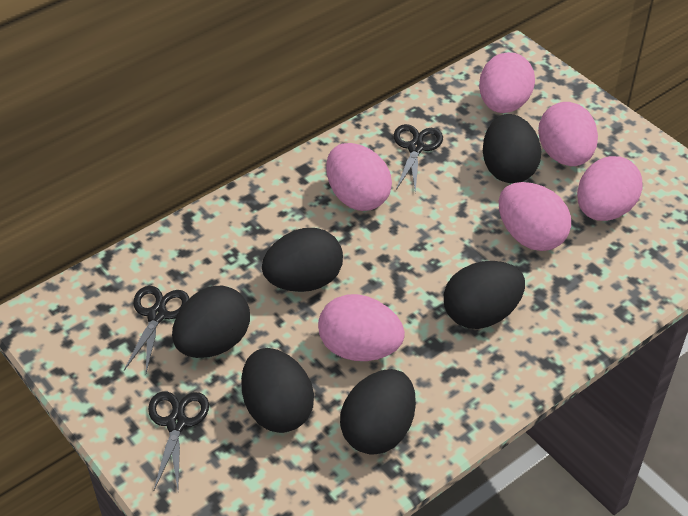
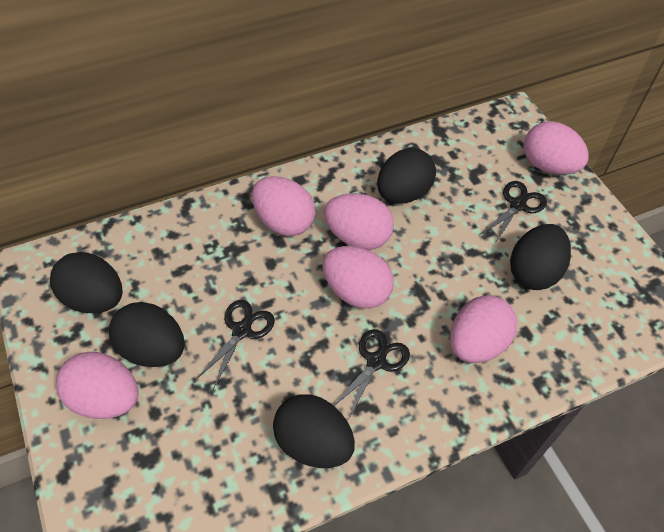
black egg: [172,286,250,358] [241,348,314,433] [262,228,343,292] [340,369,416,455] [444,261,525,329] [483,114,541,183] = 6 -> [50,252,123,313] [109,302,185,367] [273,394,355,468] [377,148,436,204] [510,224,571,290] = 5

